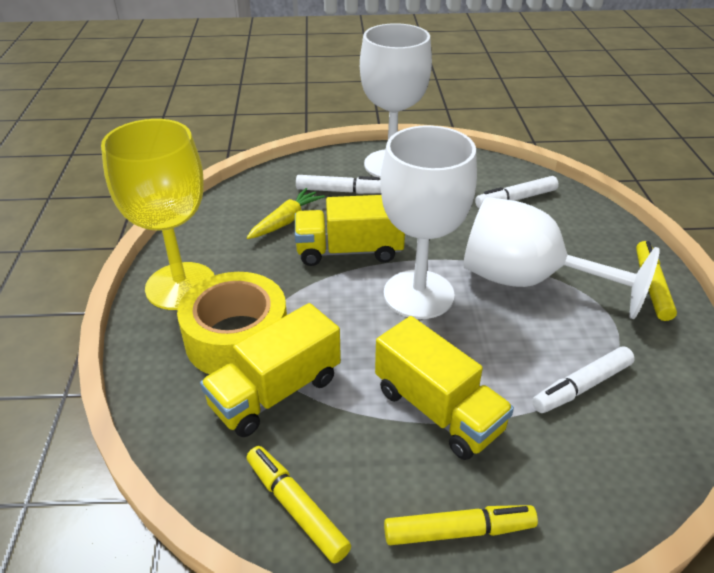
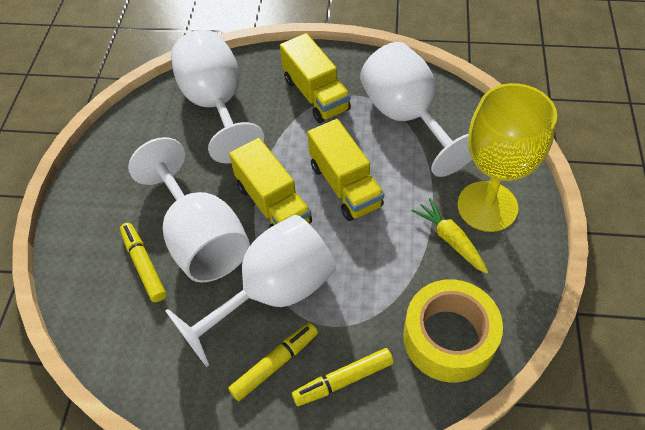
white goblet: [360,23,432,178] [380,125,477,319] [464,197,660,319] = 3 -> [128,137,250,282] [166,215,336,367] [171,30,264,163] [360,42,472,177] = 4
white marker: [296,175,381,194] [475,176,559,208] [532,346,635,413] = 3 -> none = 0

